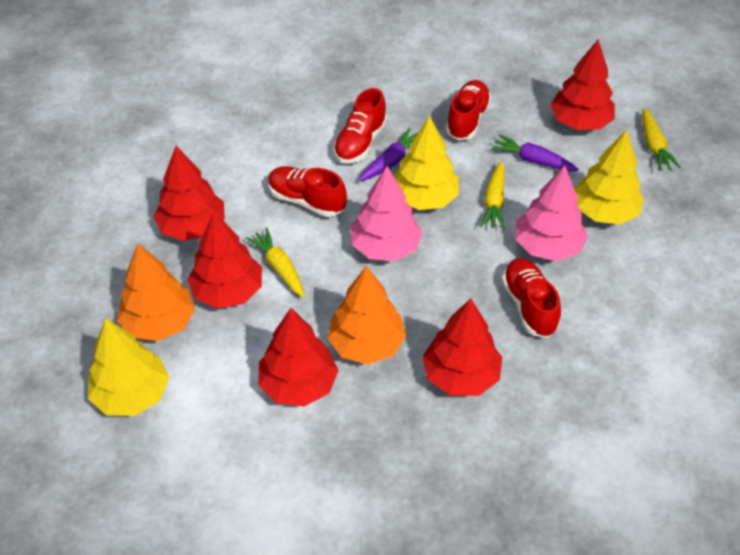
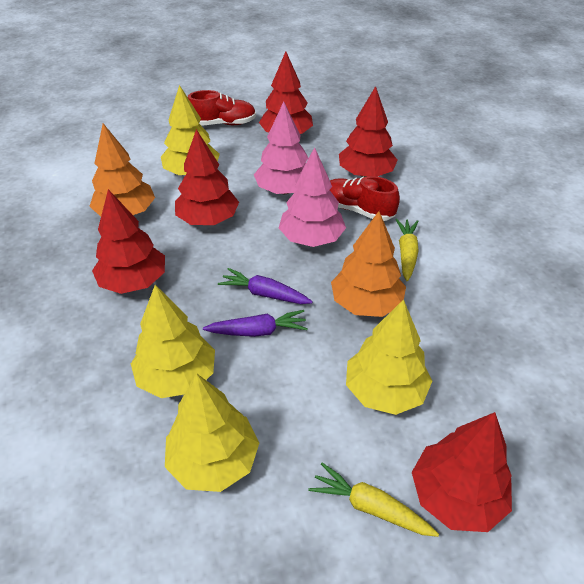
red shoe: [268,166,347,217] [333,88,387,164] [446,80,491,140] [502,258,561,338] = 4 -> [188,90,256,125] [330,176,400,221] = 2
yellow carrot: [246,228,304,297] [480,161,505,230] [642,108,681,171] = 3 -> [309,462,439,537] [396,219,419,281] = 2
yellow tree: [88,318,169,416] [394,116,459,210] [574,130,644,225] = 3 -> [131,285,215,398] [161,85,220,175] [165,373,259,492] [346,299,432,415] = 4

